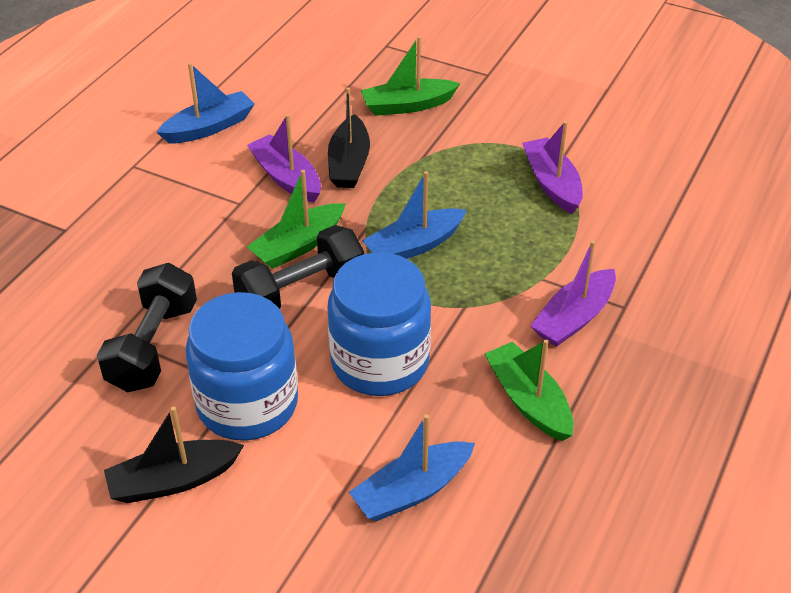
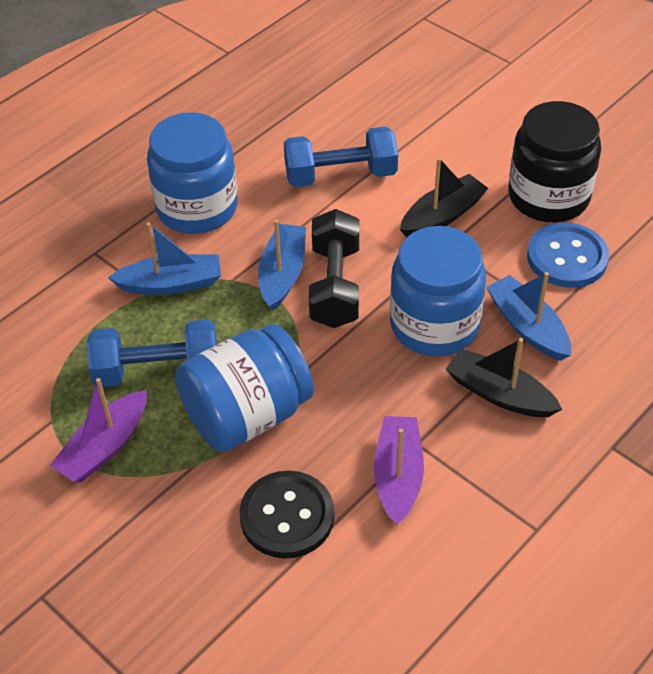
black button: none = 0 -> [239,471,334,559] = 1
black dumbbell: [97,263,197,392] [232,225,364,309] = 2 -> [309,209,359,328] = 1
black jar: none = 0 -> [508,101,601,222] = 1
blue button: none = 0 -> [527,223,609,288] = 1
blue dumbbell: none = 0 -> [87,319,217,387] [284,126,398,187] = 2
blue jar: [185,292,298,441] [327,252,431,396] = 2 -> [147,112,238,234] [175,324,314,452] [390,226,486,356] = 3
green boat: [247,170,346,269] [361,36,460,116] [485,339,574,441] = 3 -> none = 0
purple boat: [247,114,321,203] [522,121,583,214] [530,240,616,347] = 3 -> [50,378,147,482] [374,416,424,525] = 2

